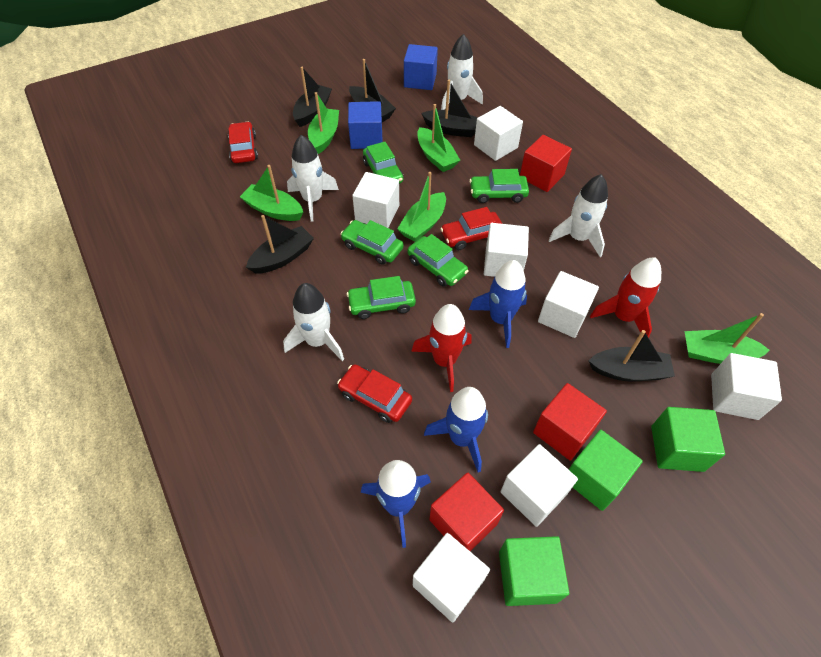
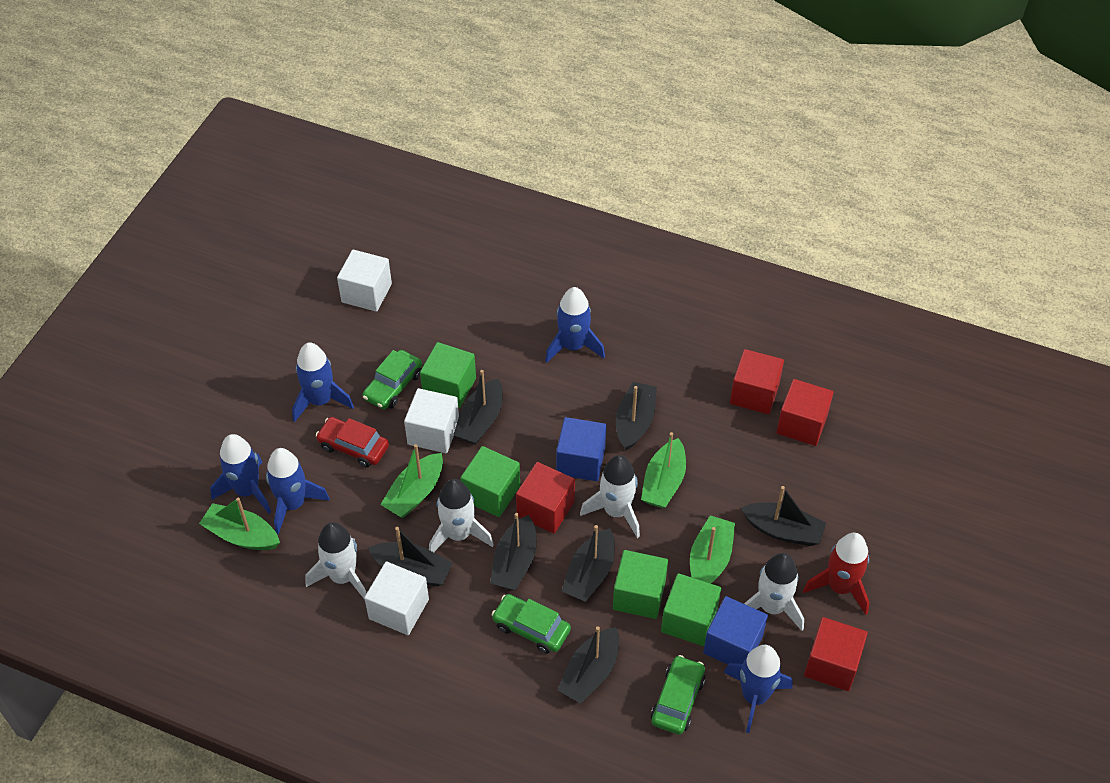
black boat: [246,215,314,274] [293,67,332,127] [349,59,396,122] [421,80,478,137] [588,330,675,381] = 5 -> [368,527,453,586] [453,370,503,445] [490,513,537,590] [557,626,619,704] [562,525,615,602] [616,382,657,450] [741,486,826,546] = 7
blue rocket: [361,460,431,548] [424,387,488,472] [469,260,527,348] = 3 -> [210,434,271,514] [266,448,330,534] [292,342,354,422] [545,287,605,363] [724,645,793,733] = 5
green boat: [240,165,303,221] [308,92,339,154] [397,172,446,242] [417,104,460,172] [685,313,770,364] = 5 -> [199,498,280,550] [380,444,443,518] [641,432,686,508] [690,515,735,584] = 4
green car: [341,220,404,265] [347,276,416,319] [363,142,403,184] [407,234,469,287] [470,169,529,203] = 5 -> [363,350,422,409] [491,594,571,654] [651,655,705,735] = 3
green cube: [499,536,569,606] [568,430,643,511] [651,407,725,472] = 3 -> [420,342,476,408] [461,446,520,517] [613,550,668,619] [661,573,721,646] = 4
red car: [228,122,258,163] [337,364,412,423] [440,207,502,250] = 3 -> [316,417,389,467] = 1
red cube: [429,472,504,551] [520,135,572,192] [533,383,607,461] = 3 -> [516,462,575,534] [730,349,784,414] [777,379,834,446] [804,617,868,691] = 4
red rocket: [411,304,472,392] [590,257,661,338] = 2 -> [803,533,869,615] = 1
white cube: [352,172,399,228] [413,533,490,622] [474,106,523,161] [484,223,529,277] [500,444,578,527] [538,271,599,338] [711,353,782,420] = 7 -> [337,250,392,312] [364,562,429,635] [404,388,459,453] = 3

